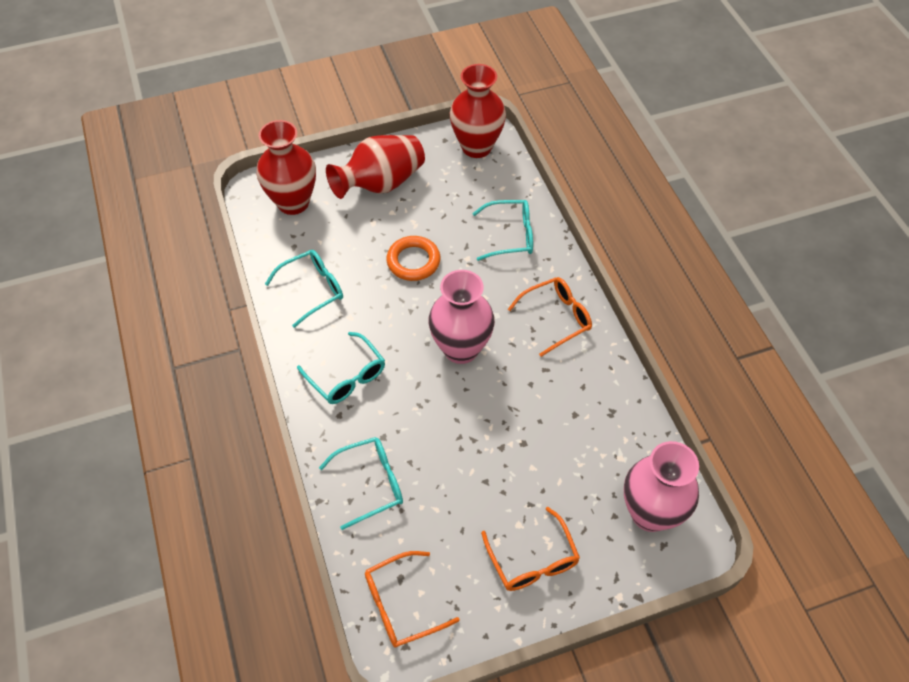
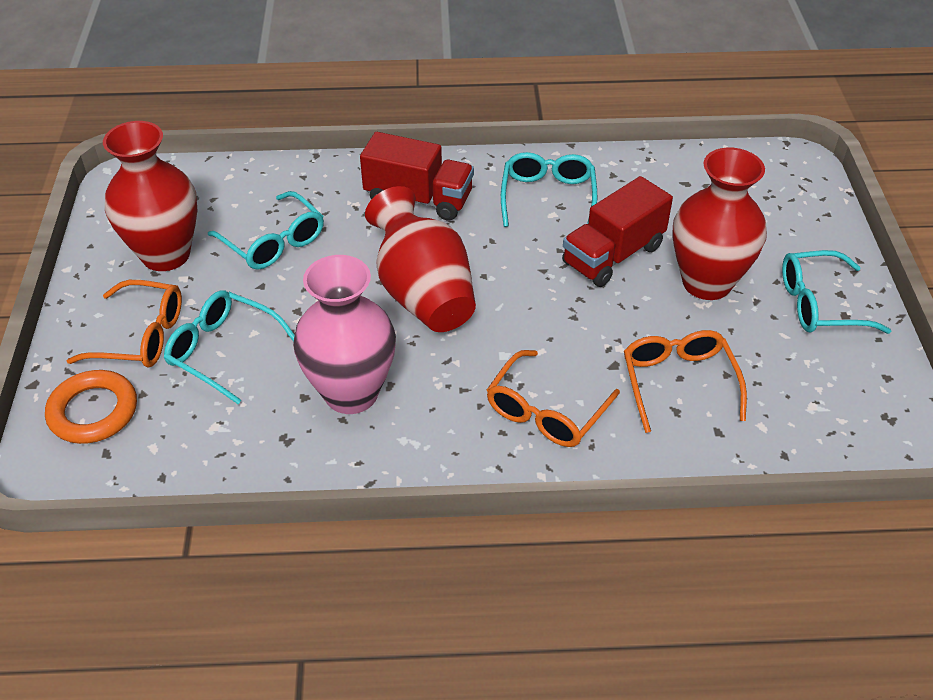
pink vase: [428,270,495,364] [624,441,699,532] = 2 -> [293,255,396,414] = 1
red truck: none = 0 -> [360,132,474,221] [562,176,673,287] = 2

